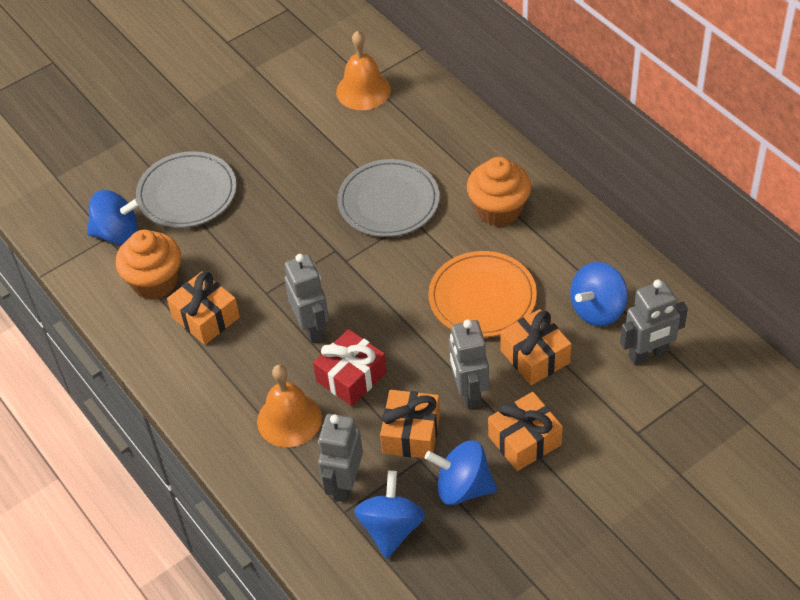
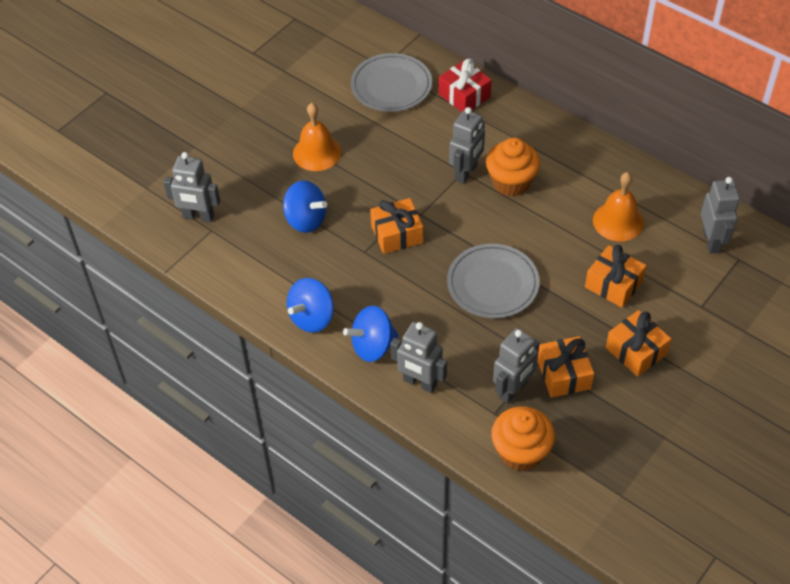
blue spinning top: [87,190,141,245] [354,470,425,559] [425,440,497,505] [570,262,628,326] = 4 -> [283,180,327,233] [287,278,334,333] [343,306,399,362] = 3
grey robot: [284,254,329,343] [318,414,363,502] [449,319,489,409] [620,279,688,365] = 4 -> [163,152,220,222] [390,322,447,393] [449,107,485,184] [493,328,540,404] [701,177,740,253] = 5
orange plate: [428,251,537,337] = 1 -> none = 0

